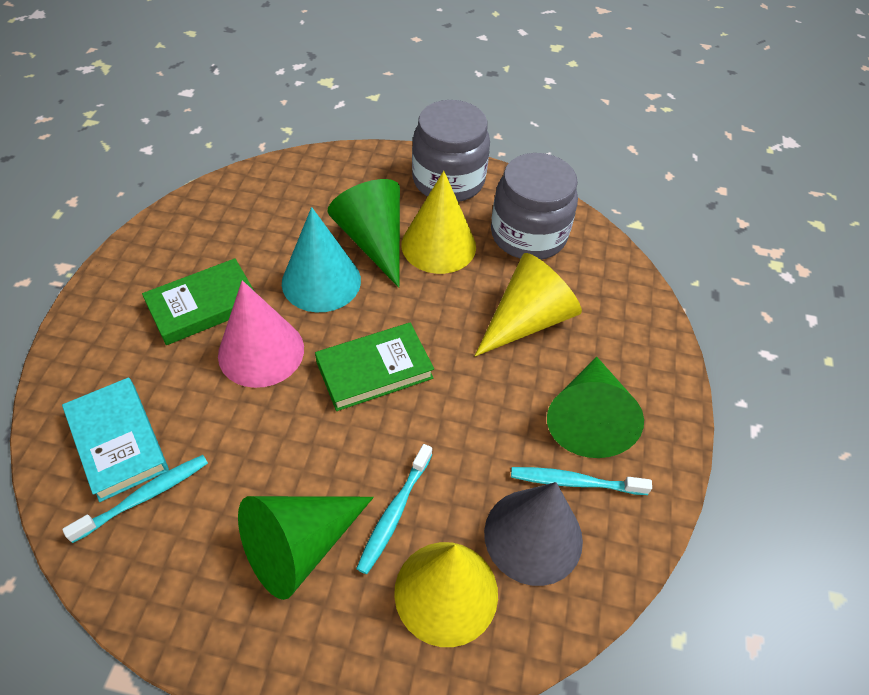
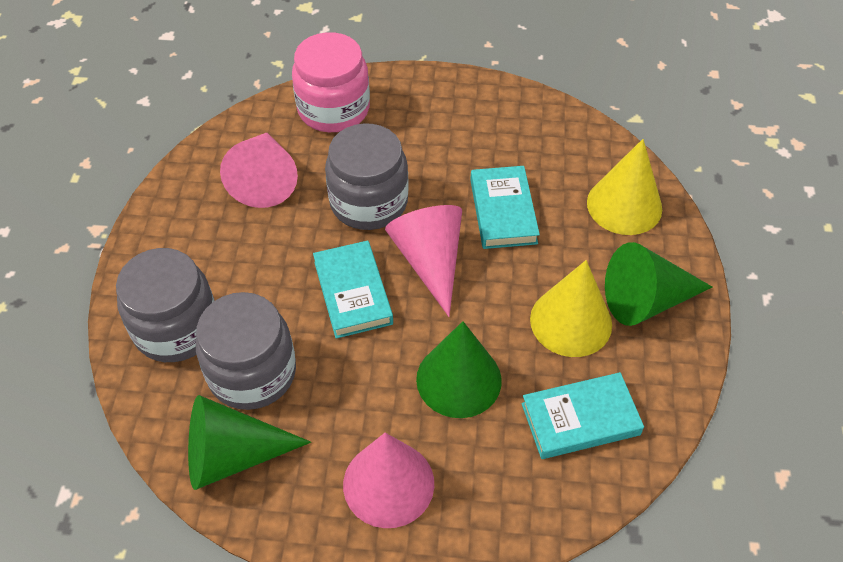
green book: [142,258,254,345] [315,323,434,411] = 2 -> none = 0
grey cone: [484,482,583,586] = 1 -> none = 0
grey jar: [412,100,490,202] [491,153,578,260] = 2 -> [116,248,215,362] [196,292,296,410] [325,123,409,230] = 3
pink cone: [218,280,304,388] = 1 -> [220,133,298,208] [343,433,434,528] [385,205,462,317] = 3
pink jar: none = 0 -> [292,32,370,132] = 1
turquoise book: [62,378,169,502] = 1 -> [313,240,393,339] [470,166,540,249] [521,372,644,459] = 3
turquoise cone: [282,207,361,312] = 1 -> none = 0
turquoise toothbrush: [62,455,208,543] [356,444,432,574] [511,467,652,495] = 3 -> none = 0
yellow cone: [394,542,498,647] [401,171,476,274] [475,253,582,356] = 3 -> [530,260,612,357] [587,139,662,235] = 2

